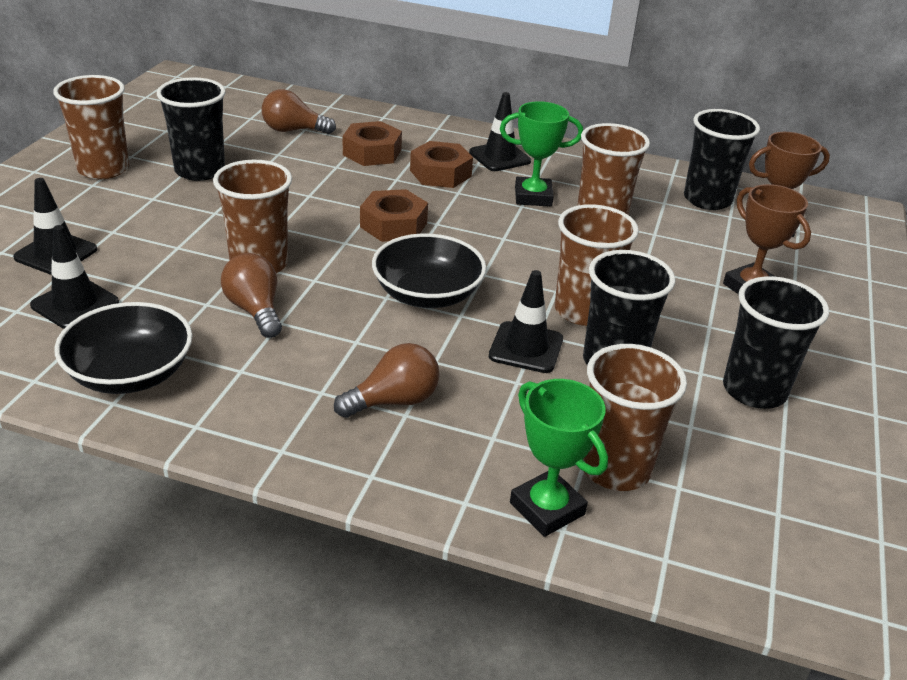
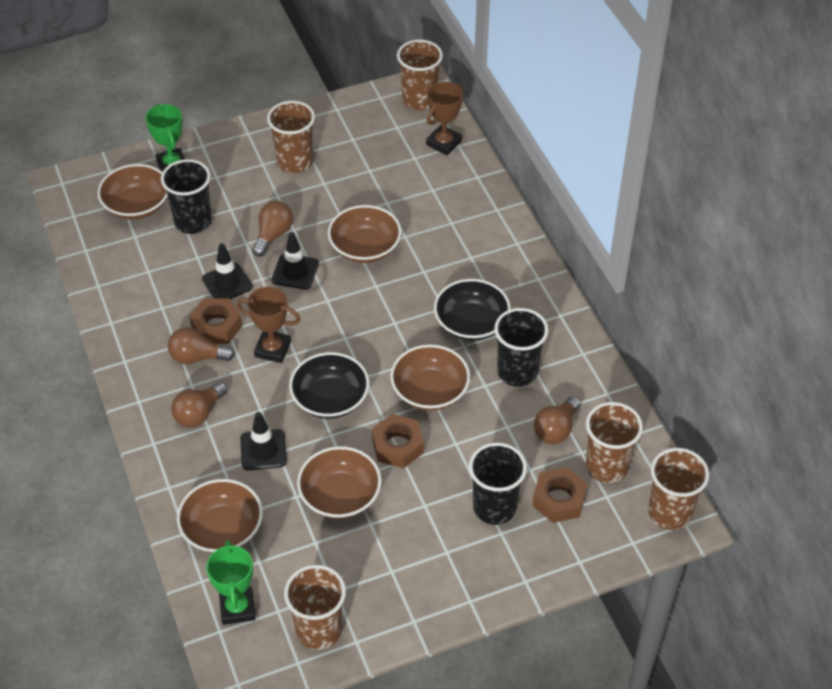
black cup: [157,77,226,181] [583,250,675,365] [684,109,760,210] [723,276,829,409] = 4 -> [161,159,212,234] [469,443,527,525] [494,308,549,387] = 3
black traffic cone: [13,178,97,275] [30,225,119,329] [469,92,531,171] [489,270,563,373] = 4 -> [202,243,253,299] [240,412,287,470] [272,232,319,290] = 3
brown bowl: none = 0 -> [97,164,168,220] [177,479,263,553] [297,446,381,519] [328,205,401,263] [390,344,470,411] = 5
brown light bulb: [221,253,282,338] [261,89,336,134] [334,343,439,418] = 3 -> [168,327,235,364] [171,382,228,428] [252,201,293,257] [534,396,581,444] = 4

